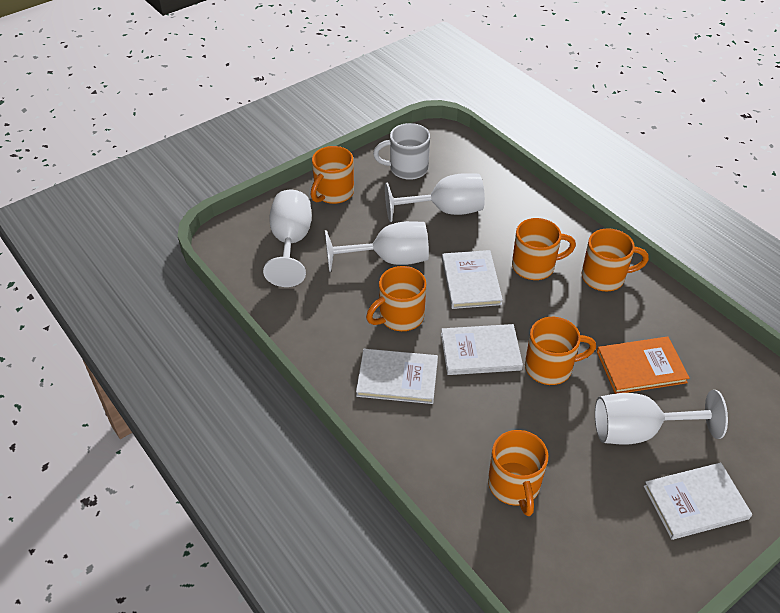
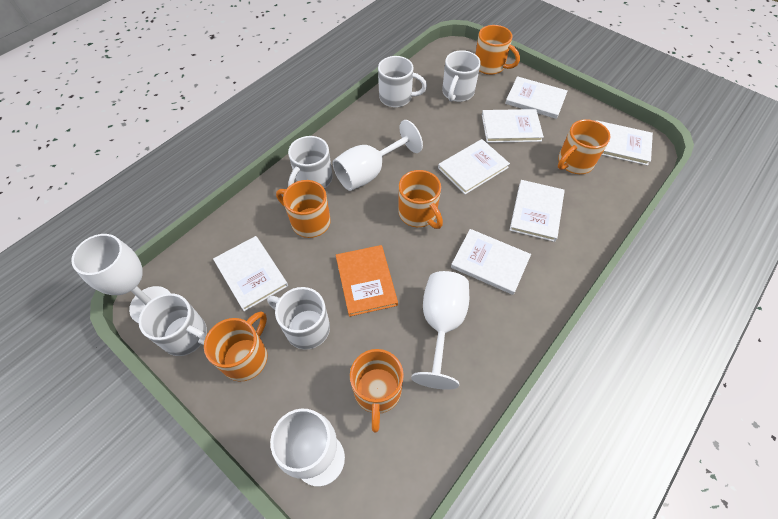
white book: [356,349,438,404] [441,324,523,375] [442,250,503,309] [644,462,752,540] = 4 -> [213,236,288,311] [438,139,510,194] [451,229,531,295] [482,109,544,143] [505,76,568,119] [510,180,565,242] [596,120,653,166] = 7
white mug: [373,123,430,180] = 1 -> [139,293,207,356] [267,287,330,350] [288,136,333,188] [378,56,427,107] [442,50,481,102] = 5

